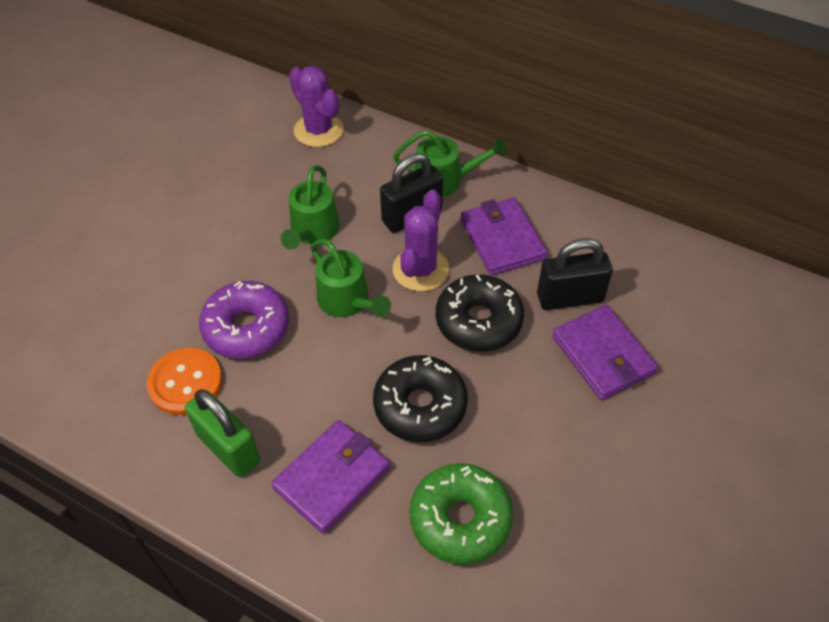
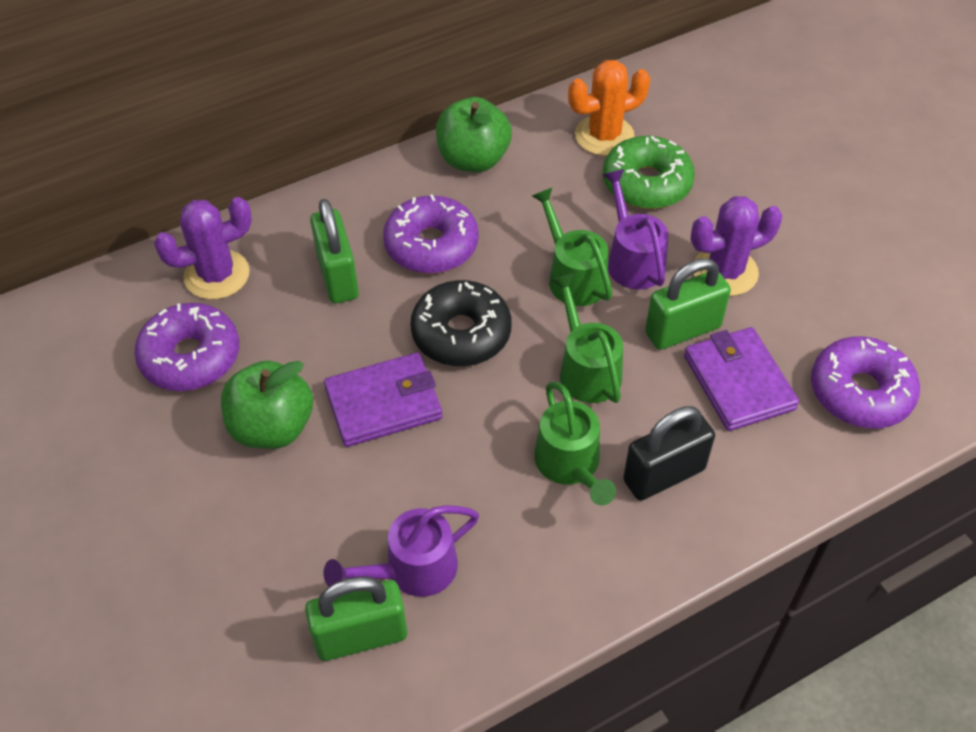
black donut: [373,355,468,442] [436,274,524,352] = 2 -> [410,280,512,366] = 1
black padlock: [380,153,443,233] [537,238,613,310] = 2 -> [623,406,715,501] = 1
green apple: none = 0 -> [221,361,313,449] [436,97,512,172] = 2
green padlock: [185,389,260,477] = 1 -> [305,576,407,661] [310,199,359,304] [645,258,731,350] = 3
orange button: [147,348,222,415] = 1 -> none = 0
orange cactus: none = 0 -> [568,60,650,156] = 1
purple donut: [199,281,289,359] = 1 -> [134,303,239,391] [383,194,479,274] [811,336,920,428] = 3
purple wallet: [271,420,390,534] [461,197,547,275] [552,305,658,400] = 3 -> [324,352,442,447] [684,327,799,431] = 2
purple watering can: none = 0 -> [323,505,479,597] [603,169,668,289] = 2

